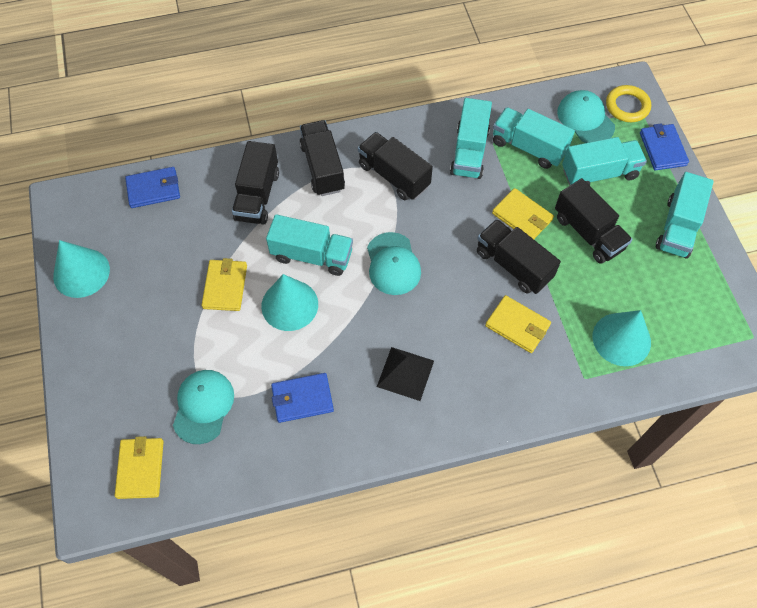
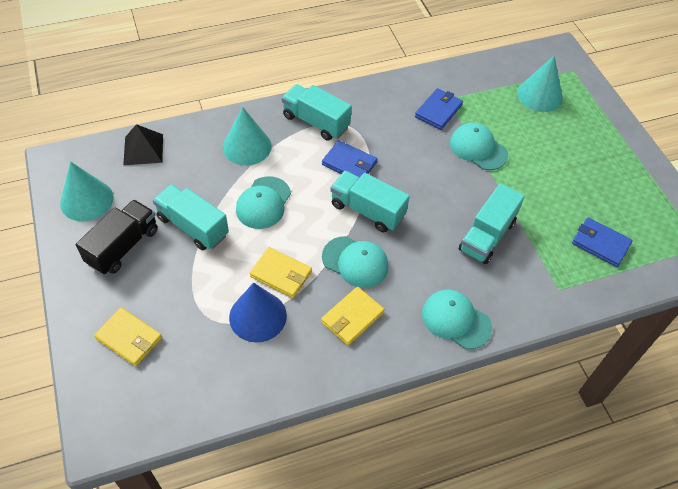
black truck: [232,141,279,225] [299,120,345,196] [358,132,433,200] [477,219,561,294] [555,178,632,264] = 5 -> [76,200,158,275] = 1
blue cone: none = 0 -> [229,283,287,342] = 1
turquoise cap: [173,370,234,444] [367,232,421,295] [557,90,615,143] = 3 -> [236,177,291,229] [322,236,389,288] [422,290,492,349] [450,123,508,170] = 4
turquoise truck: [266,214,353,276] [450,98,492,179] [493,107,575,169] [562,137,647,185] [656,172,714,259] = 5 -> [153,184,229,250] [282,84,352,141] [330,171,410,232] [459,183,525,264] = 4
yellow ring: [606,85,651,122] = 1 -> none = 0
yellow wallet: [115,436,164,499] [202,258,247,311] [485,295,551,353] [492,188,554,239] = 4 -> [94,308,162,366] [250,247,312,298] [321,287,385,346] = 3

